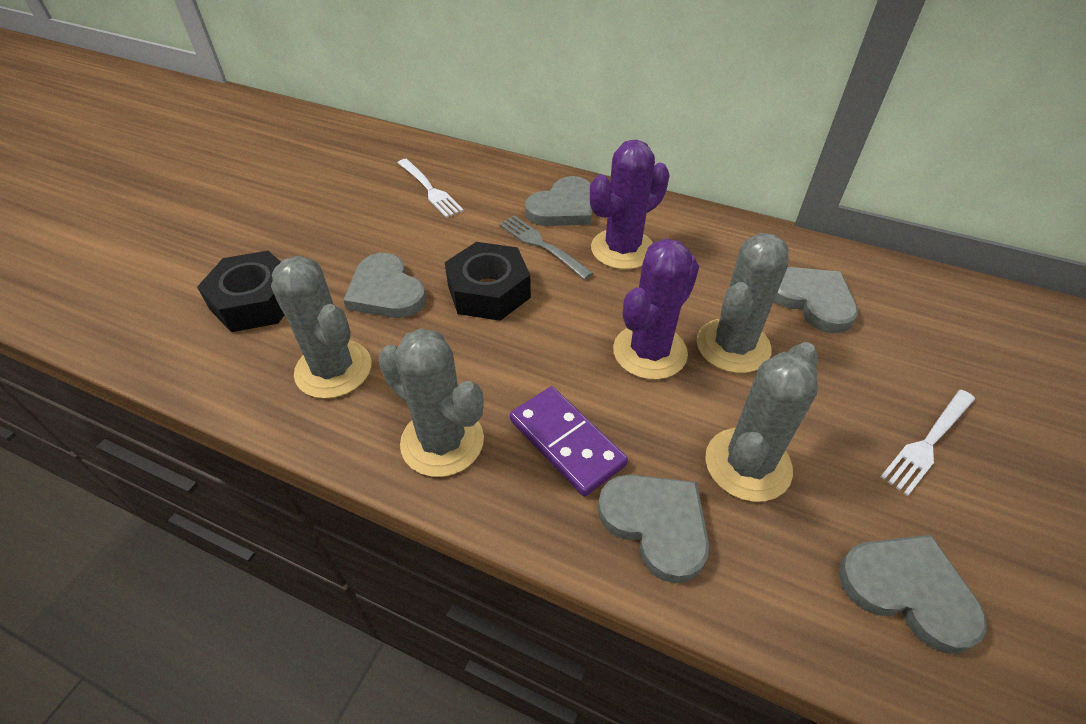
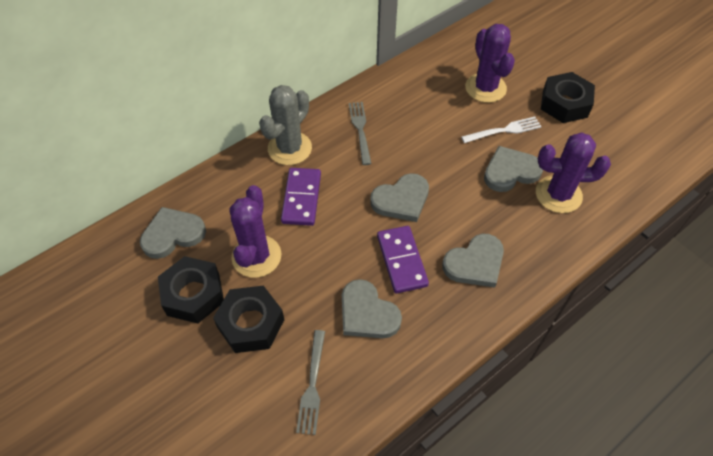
black nut: [197,251,285,332] [445,242,531,321] = 2 -> [158,256,224,324] [213,286,284,353] [541,72,595,123] = 3
grey cactus: [271,256,372,399] [378,328,484,477] [697,233,789,373] [705,342,818,502] = 4 -> [259,85,312,165] = 1
grey fork: [499,215,593,280] = 1 -> [296,330,325,435] [349,102,371,165] = 2
purple cactus: [590,140,670,270] [613,238,699,380] = 2 -> [229,185,281,278] [465,24,515,103] [536,132,611,213] = 3
purple domino: [510,386,628,496] = 1 -> [281,168,321,226] [377,226,429,293] = 2
white fork: [398,159,464,218] [880,390,975,496] = 2 -> [461,117,542,143] = 1

